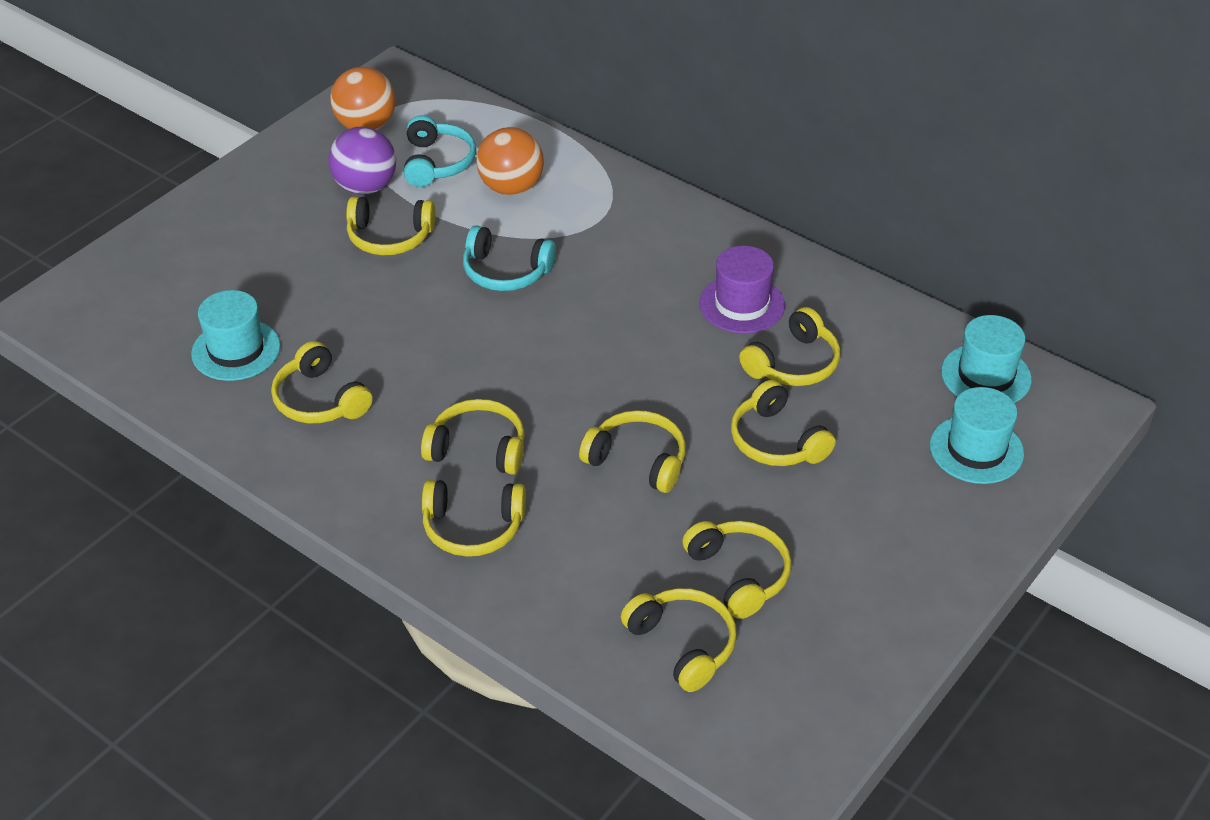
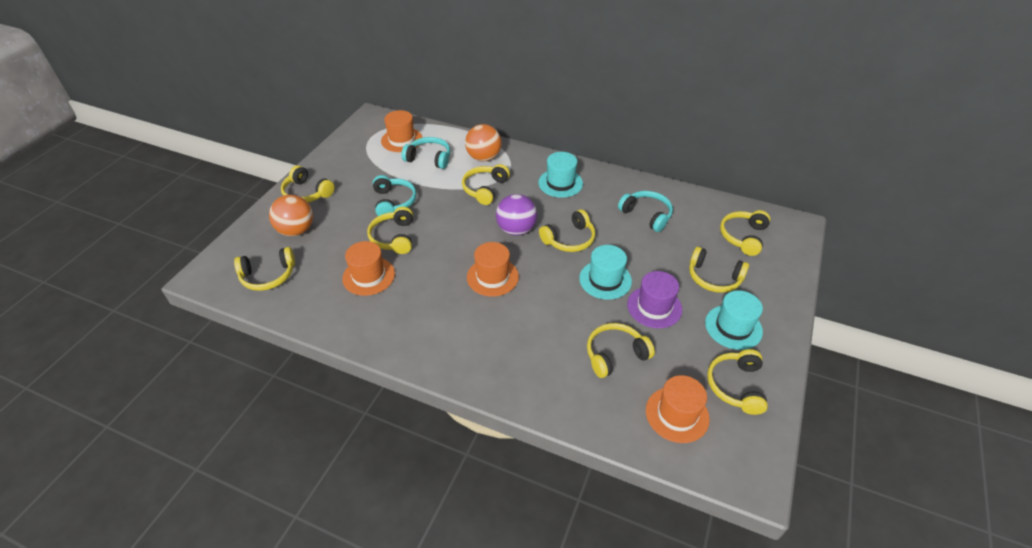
orange hat: none = 0 -> [342,241,395,296] [381,110,423,152] [467,242,519,297] [646,375,710,443] = 4
turquoise headphones: [404,115,476,187] [463,225,556,291] = 2 -> [373,175,416,216] [402,137,450,169] [618,191,673,232] = 3

